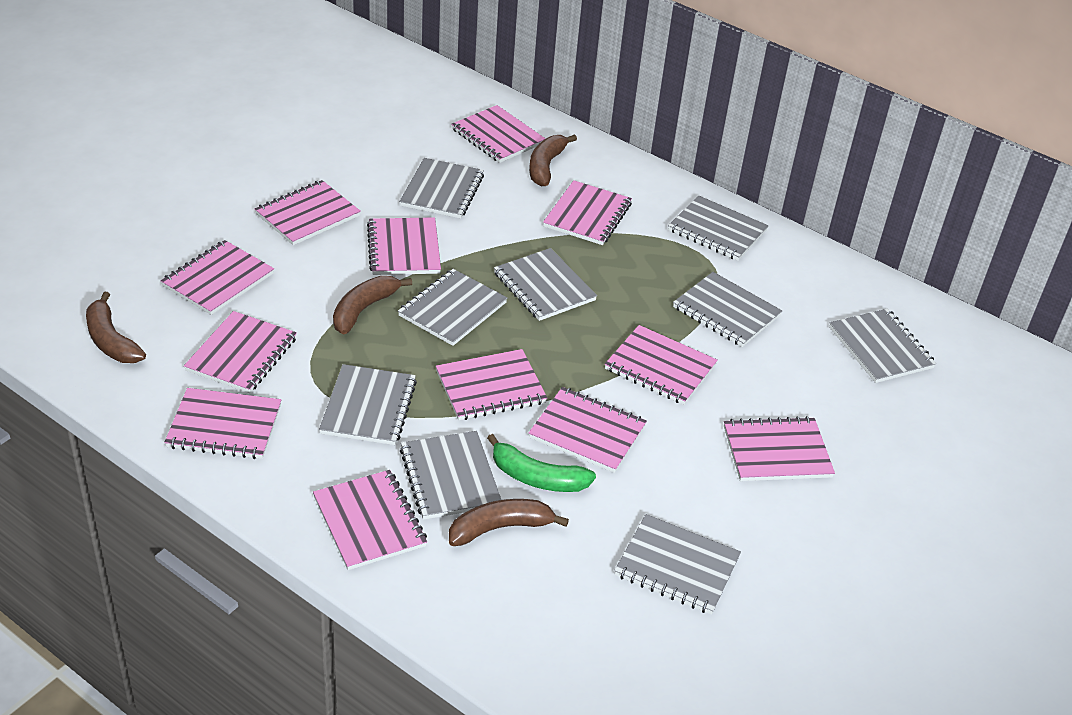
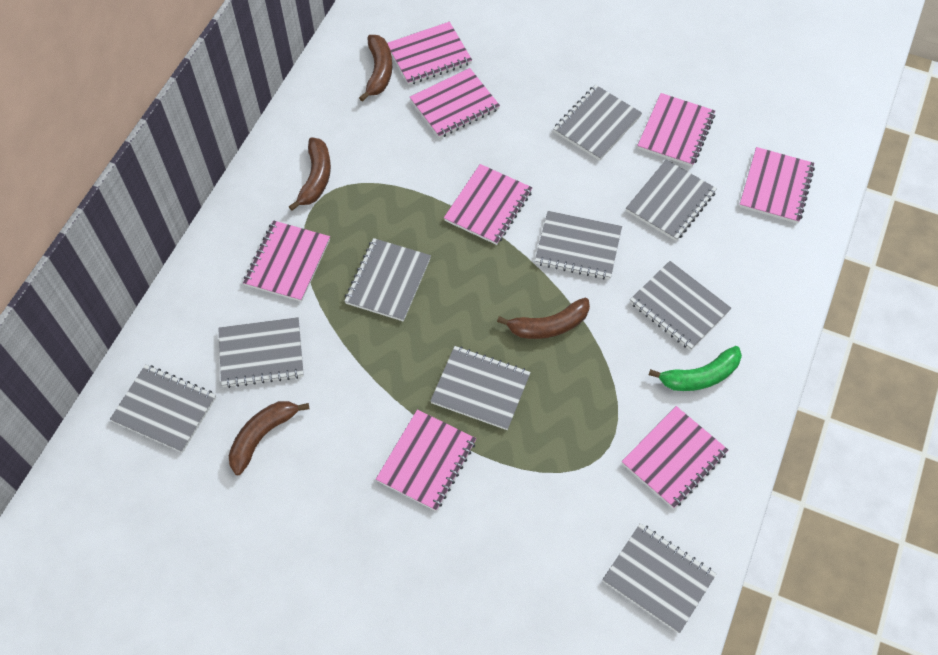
pink notebook: [161,240,274,315] [164,388,281,459] [184,311,297,393] [255,180,361,245] [313,470,427,570] [367,217,441,275] [436,349,547,420] [451,105,546,163] [529,387,647,473] [543,180,632,245] [605,325,718,405] [724,416,835,481] = 12 -> [243,220,330,302] [376,409,476,511] [387,22,472,85] [410,68,500,138] [444,164,532,245] [622,406,728,509] [637,93,715,167] [739,147,815,223] = 8

